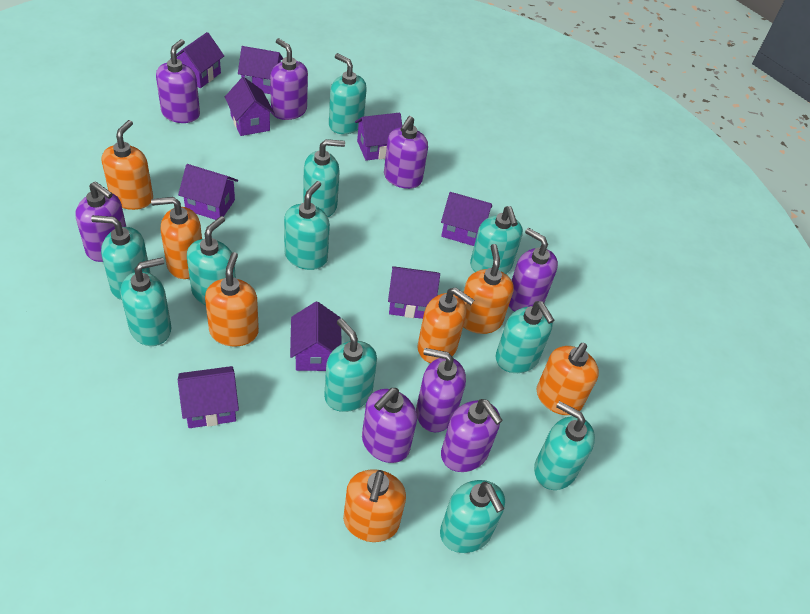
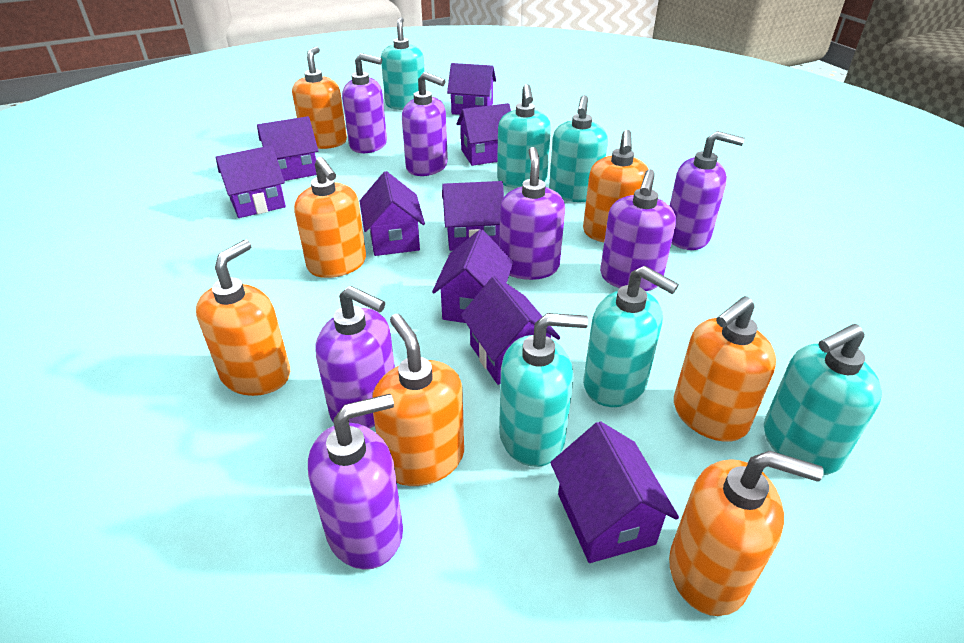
purple soap dispenser: [75,181,126,262] [156,39,200,123] [270,38,308,120] [362,388,417,463] [384,116,428,189] [416,348,466,432] [441,399,503,472] [509,228,558,312] = 8 -> [308,394,403,570] [316,286,395,429] [342,53,387,153] [402,72,448,176] [499,147,565,280] [600,169,676,291] [670,131,745,250] = 7
turquoise soap dispenser: [91,215,151,300] [121,257,171,346] [187,216,236,305] [284,181,330,270] [303,139,345,217] [324,318,377,412] [329,53,367,134] [440,480,505,553] [470,206,523,274] [495,301,554,373] [534,401,595,490] = 11 -> [381,17,425,110] [497,84,551,188] [499,313,588,467] [549,95,608,202] [583,266,679,407] [764,324,882,475] = 6

